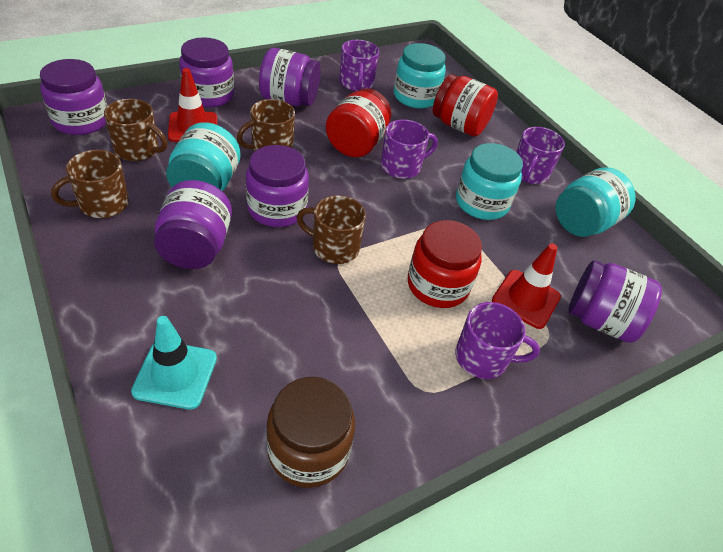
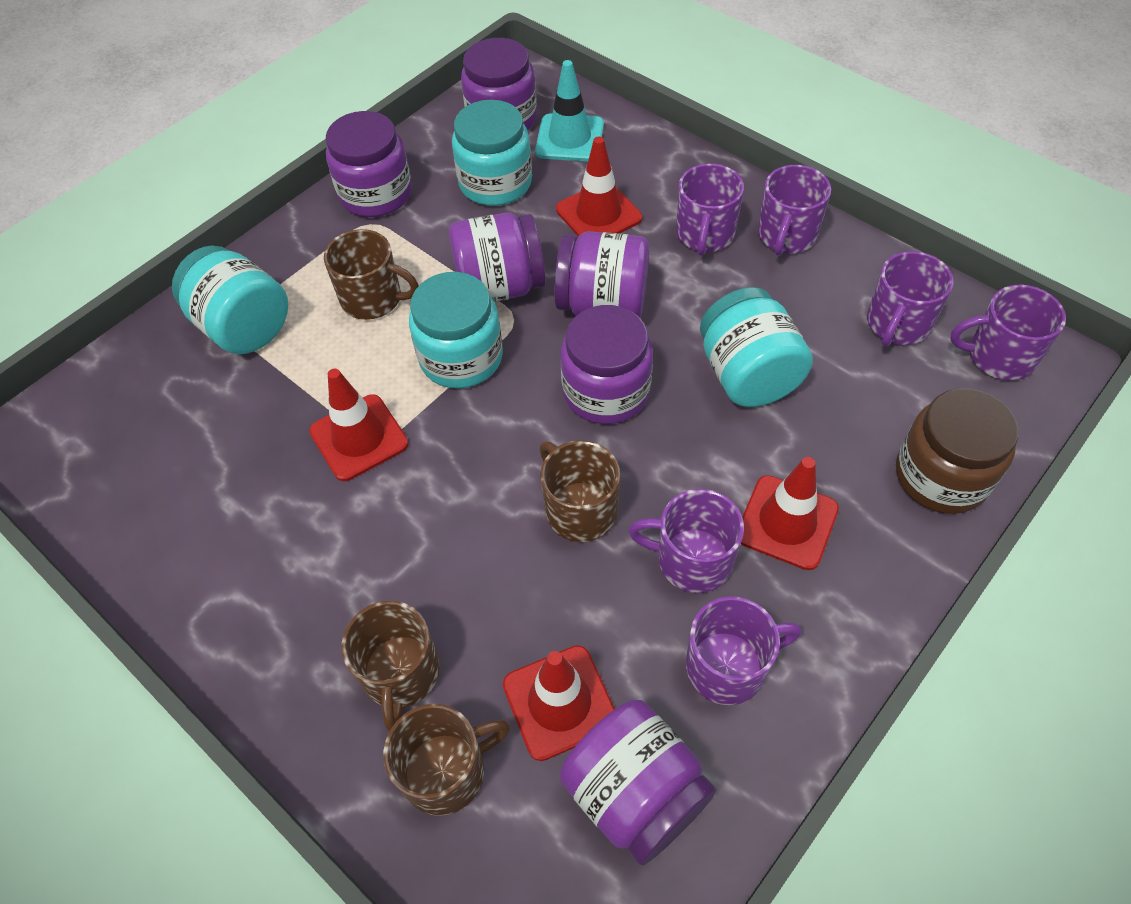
purple mug: [339,40,379,91] [381,120,438,179] [455,302,540,379] [516,127,565,184] = 4 -> [629,489,744,593] [676,164,744,256] [686,596,801,705] [758,165,831,256] [867,251,953,347] [950,285,1066,381] = 6
red jar: [326,88,391,157] [408,220,482,308] [433,74,498,137] = 3 -> none = 0
red traffic cone: [168,68,217,142] [492,243,561,329] = 2 -> [309,369,409,481] [503,645,615,761] [556,137,642,237] [741,457,839,570] = 4

